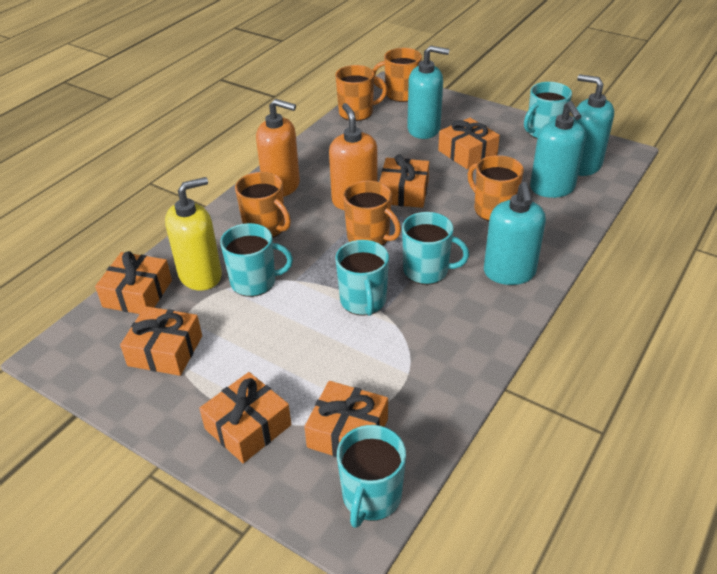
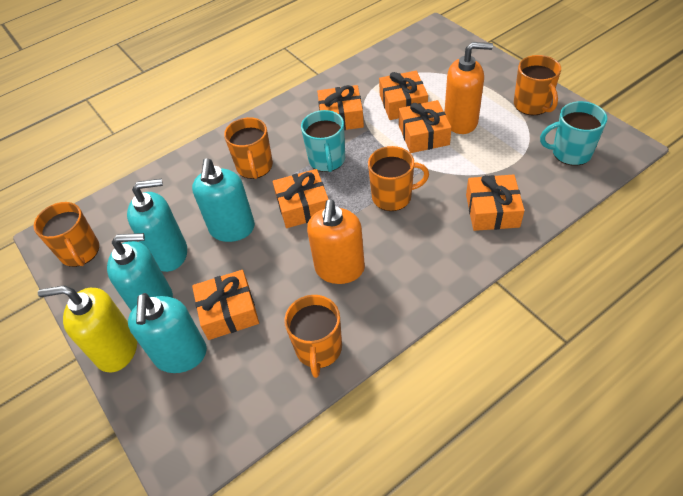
turquoise mug: [220,223,293,297] [335,240,389,316] [337,425,406,528] [402,212,469,285] [524,82,572,139] = 5 -> [301,110,345,172] [540,101,607,166] = 2

